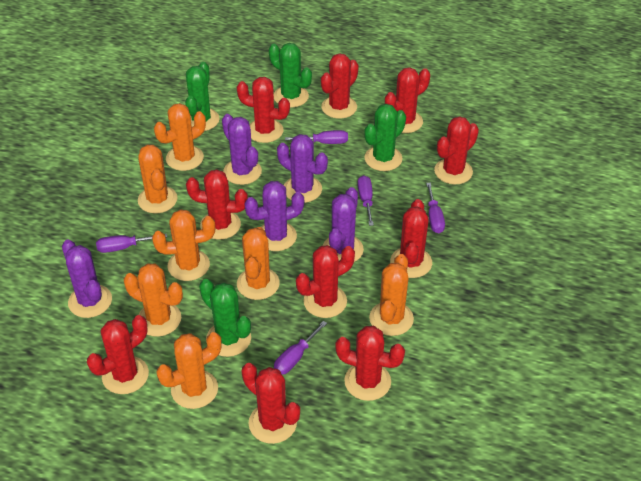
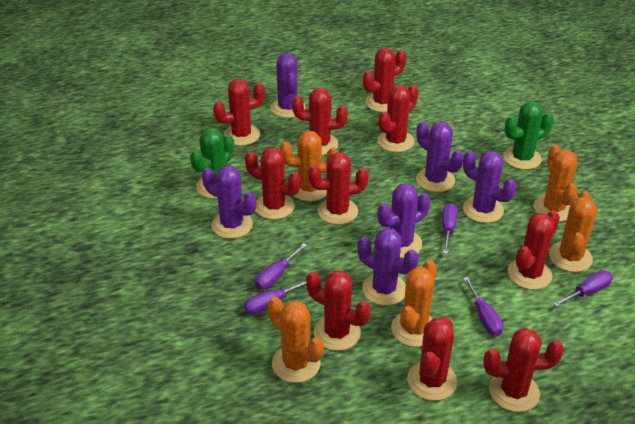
green cactus: [185,62,220,131] [199,279,251,357] [269,43,312,108] [364,104,406,171] = 4 -> [190,128,234,199] [503,101,553,170] = 2
orange cactus: [124,263,183,337] [138,145,178,213] [152,209,215,281] [154,103,206,171] [156,332,222,409] [237,227,280,300] [369,254,414,336] = 7 -> [268,297,324,383] [280,131,339,201] [391,260,437,347] [534,145,578,222] [549,191,597,272] = 5
purple cactus: [62,240,112,318] [222,114,262,185] [245,181,304,251] [277,134,328,203] [323,187,364,262] = 5 -> [202,165,256,239] [270,53,306,118] [357,228,419,306] [378,183,430,258] [416,121,464,192] [463,151,516,223] = 6

